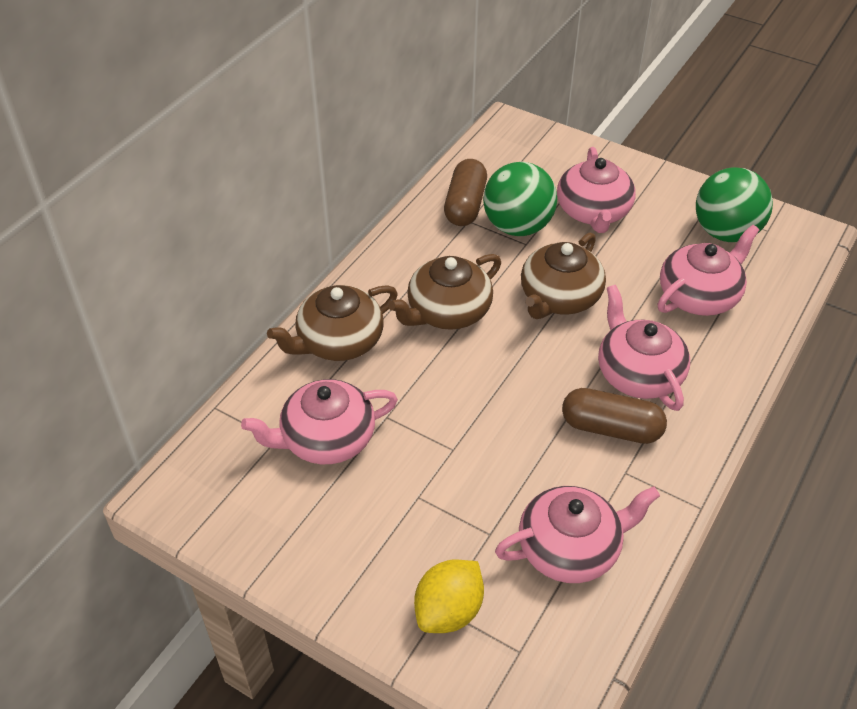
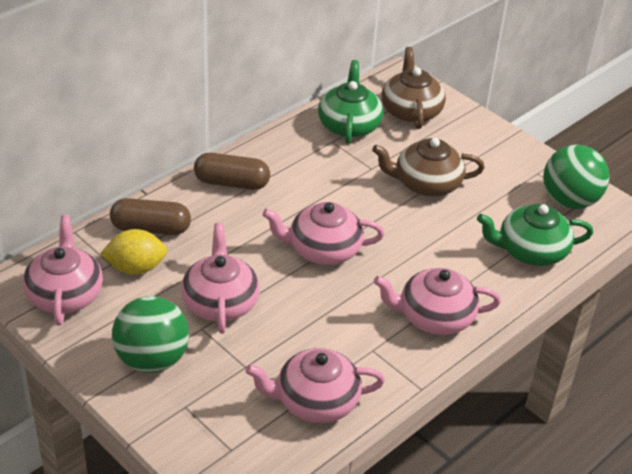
brown teapot: [267,285,398,361] [388,254,501,330] [521,233,606,319] = 3 -> [372,138,485,197] [382,47,446,129] = 2
green teapot: none = 0 -> [318,60,383,144] [477,204,593,266] = 2

